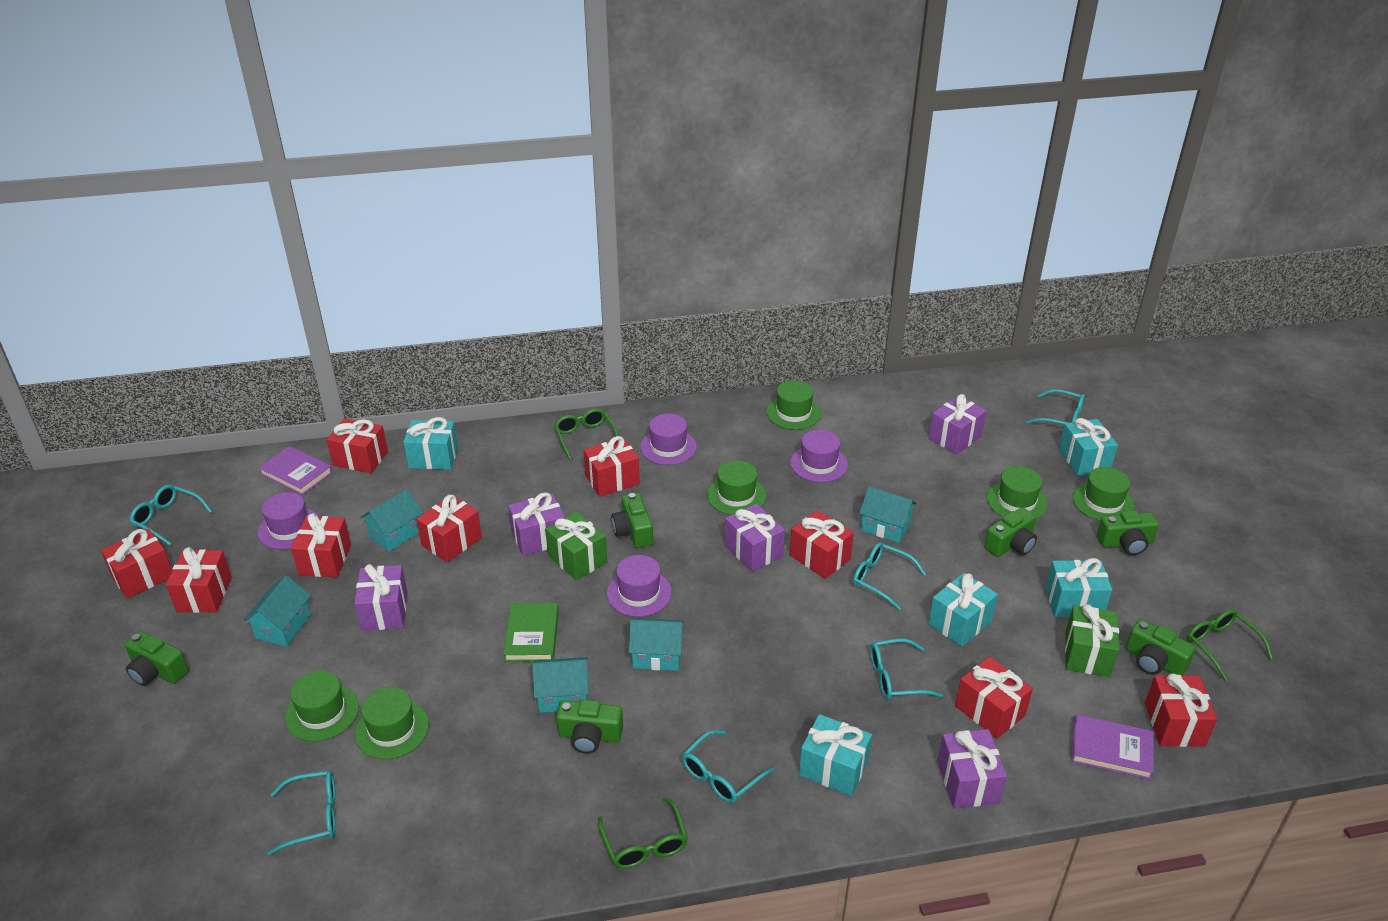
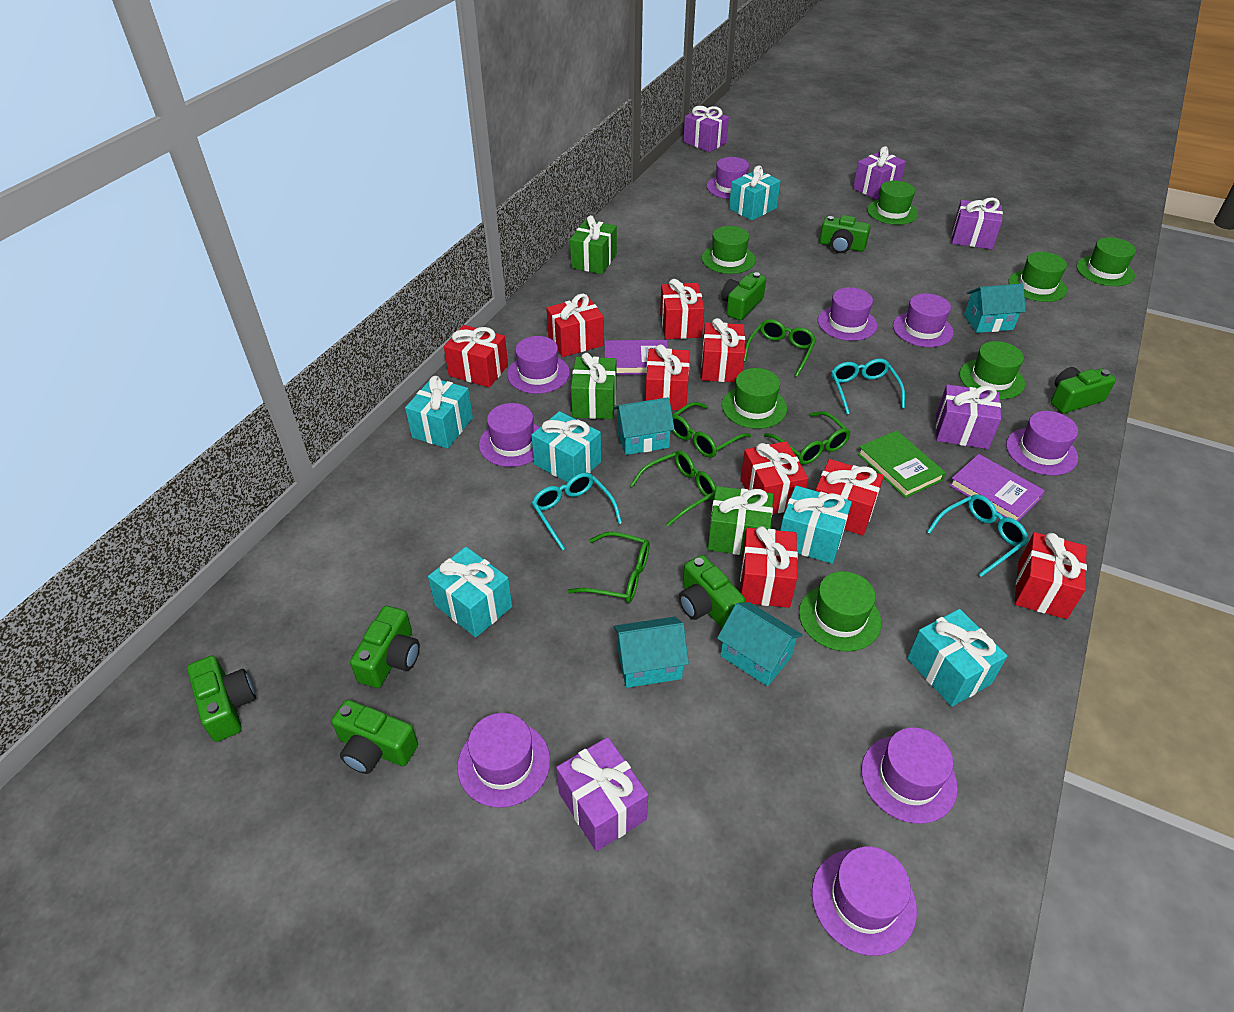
green camera: [125,631,189,686] [556,700,623,753] [611,493,653,548] [984,507,1037,557] [1097,510,1159,555] [1126,619,1196,676] = 6 -> [187,656,256,742] [331,700,418,774] [350,606,420,688] [679,555,745,628] [721,272,766,320] [819,215,871,253] [1051,367,1116,413] = 7
green gift: [545,512,607,580] [1065,604,1119,677] = 2 -> [570,215,617,274] [571,353,616,419] [708,486,773,555] = 3
green glasses: [554,408,618,461] [598,797,688,869] [1187,609,1273,682] = 3 -> [567,532,650,603] [630,450,716,526] [672,402,751,458] [744,319,816,377] [764,411,851,464] = 5
green hat: [285,670,359,741] [355,687,429,759] [707,460,766,515] [766,380,821,430] [987,466,1048,519] [1073,467,1134,521] = 6 -> [702,226,756,274] [722,368,787,429] [799,571,881,651] [867,181,918,225] [959,341,1025,399] [1008,252,1067,302] [1076,237,1136,286] = 7
purple hat: [257,492,318,549] [607,555,672,617] [640,414,697,465] [790,430,848,482] = 4 -> [457,713,550,807] [479,403,540,467] [507,336,570,394] [707,157,749,199] [812,846,917,956] [818,287,877,341] [861,727,958,824] [893,293,954,347] [1006,411,1078,475] = 9
turquoise gift: [403,417,458,470] [799,714,872,796] [928,573,998,647] [1045,558,1112,617] [1059,418,1118,476] = 5 -> [405,376,473,448] [428,547,512,637] [531,411,601,482] [729,166,780,221] [780,486,852,564] [907,609,1007,707] = 6
turquoise glasses: [130,485,212,546] [268,771,336,855] [682,730,775,803] [853,542,926,610] [870,639,943,700] [1026,389,1085,425] = 6 -> [532,472,622,550] [831,359,905,415] [927,495,1029,577] = 3
turquoise house: [243,576,311,647] [361,489,423,552] [532,657,589,713] [629,618,684,671] [859,486,917,543] = 5 -> [613,397,675,455] [613,617,689,688] [717,602,803,686] [964,284,1026,333] = 4

